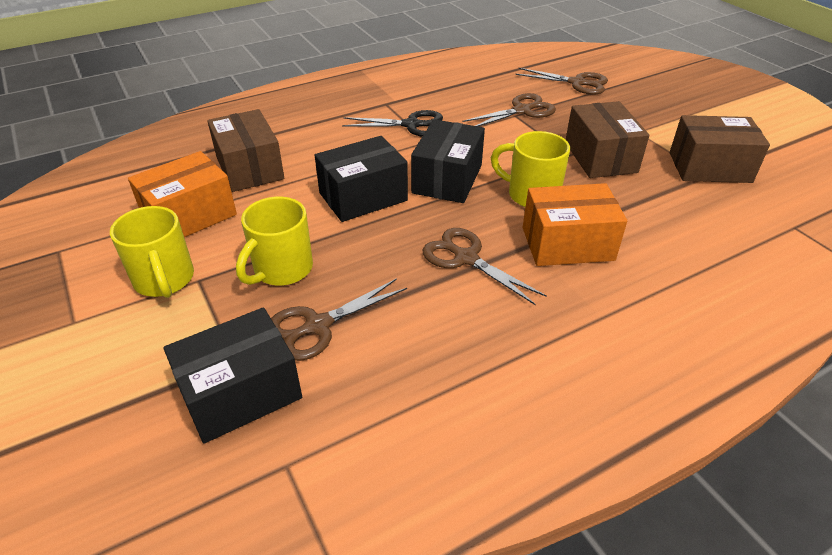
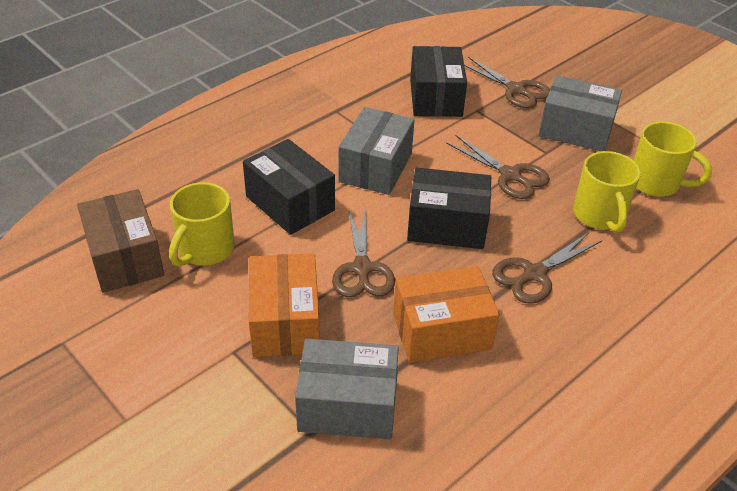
black scissors: [342,110,443,136] = 1 -> none = 0
brown box: [207,109,284,192] [566,101,650,178] [670,115,770,183] = 3 -> [77,189,164,293] = 1
grey box: none = 0 -> [295,338,399,439] [339,107,414,195] [538,75,622,151] = 3

